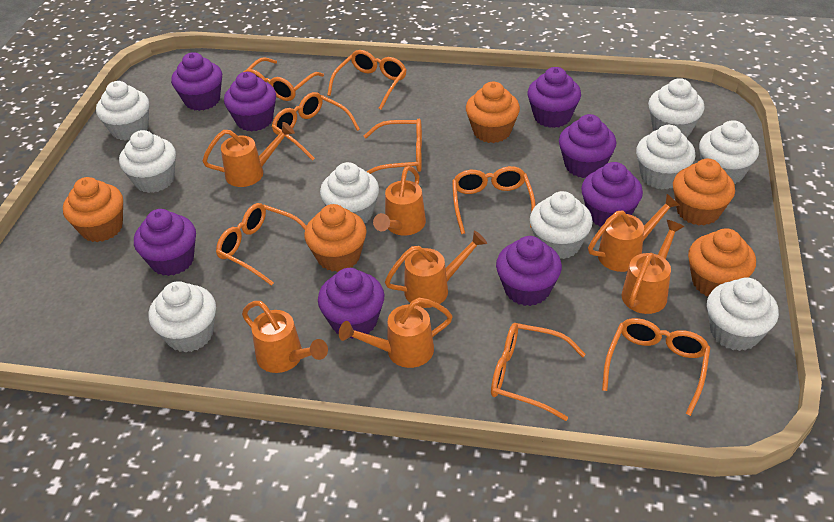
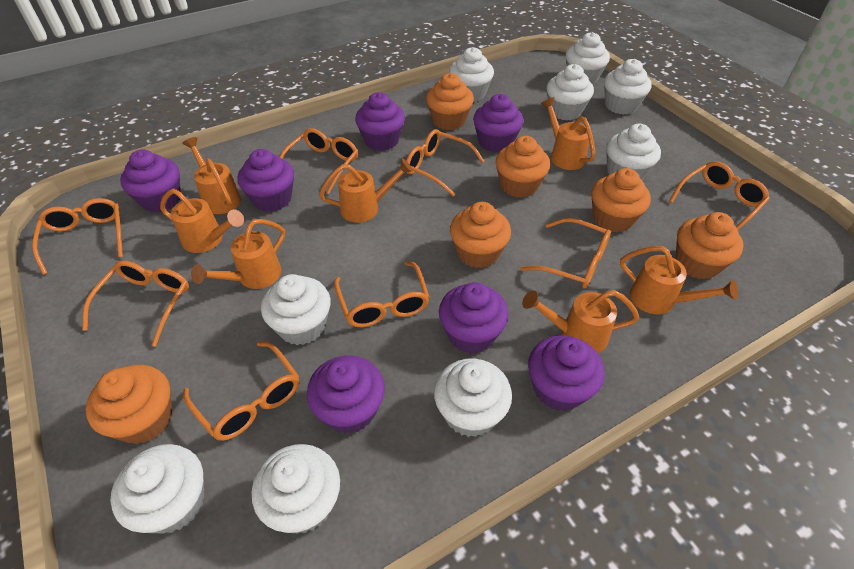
orange cupcake: [63,177,123,242] [304,204,367,272] [466,81,520,143] [673,159,735,226] [688,228,756,296] = 5 -> [86,365,172,444] [426,73,474,130] [450,202,511,268] [496,136,550,198] [591,168,651,233] [676,212,743,280] = 6
purple cupcake: [134,209,196,276] [171,52,222,111] [224,72,276,132] [318,268,384,339] [496,236,562,306] [528,67,581,128] [559,114,616,178] [581,162,643,227] = 8 -> [120,149,181,213] [237,149,294,212] [307,355,385,434] [355,92,405,151] [439,282,509,354] [473,94,523,152] [528,335,605,411] = 7

